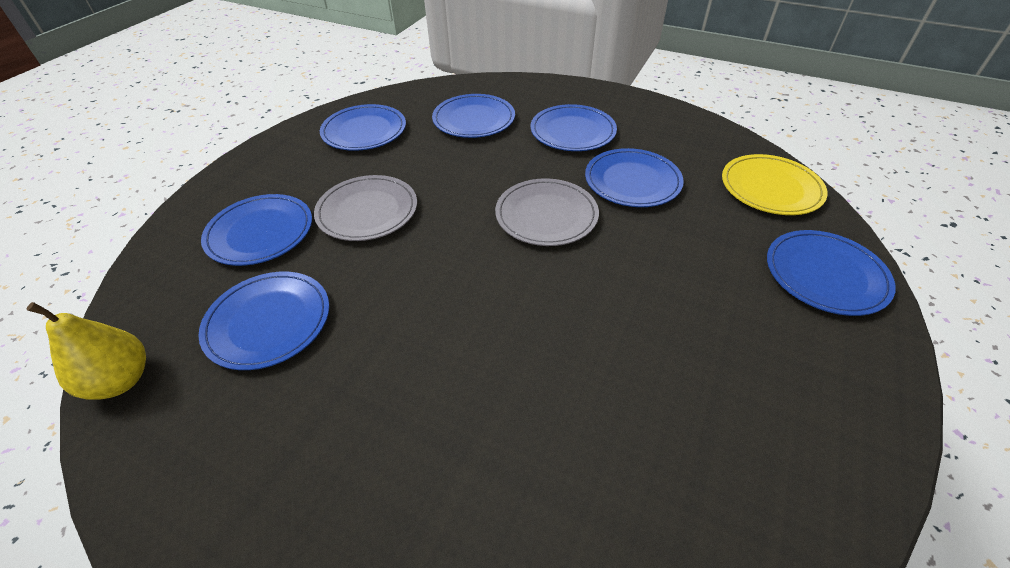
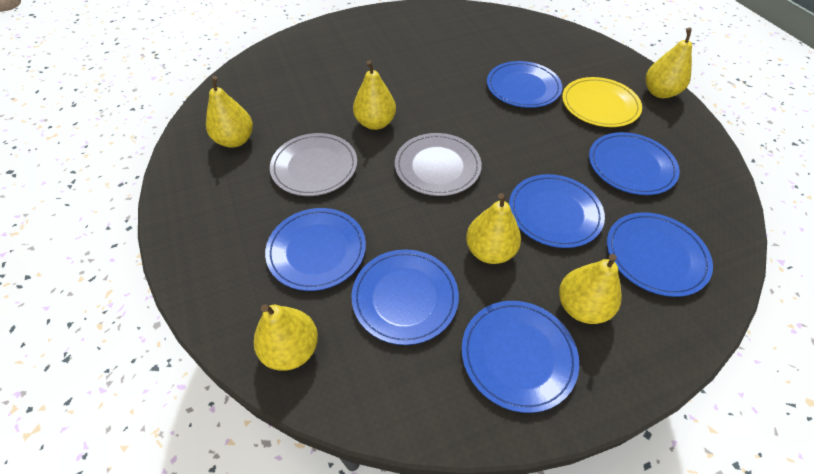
yellow pear: [27,302,146,400] = 1 -> [206,76,253,148] [254,304,318,371] [353,60,396,130] [466,193,521,264] [559,254,622,324] [646,28,692,98] = 6

